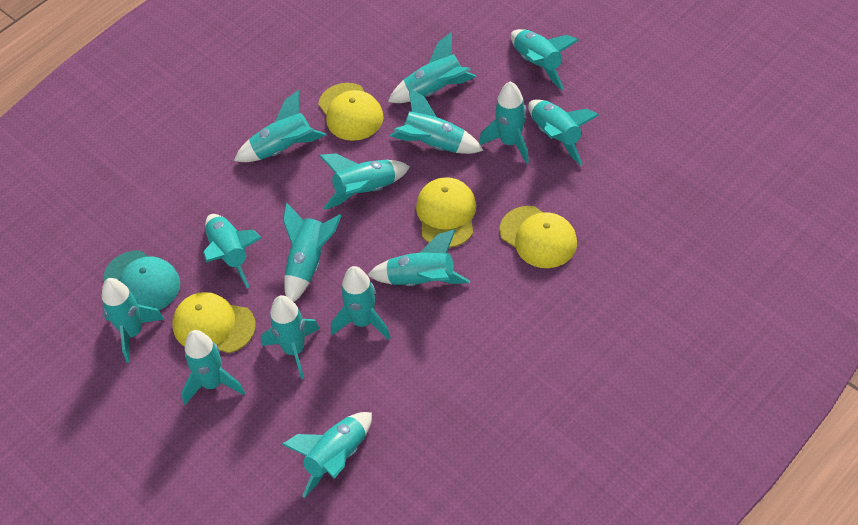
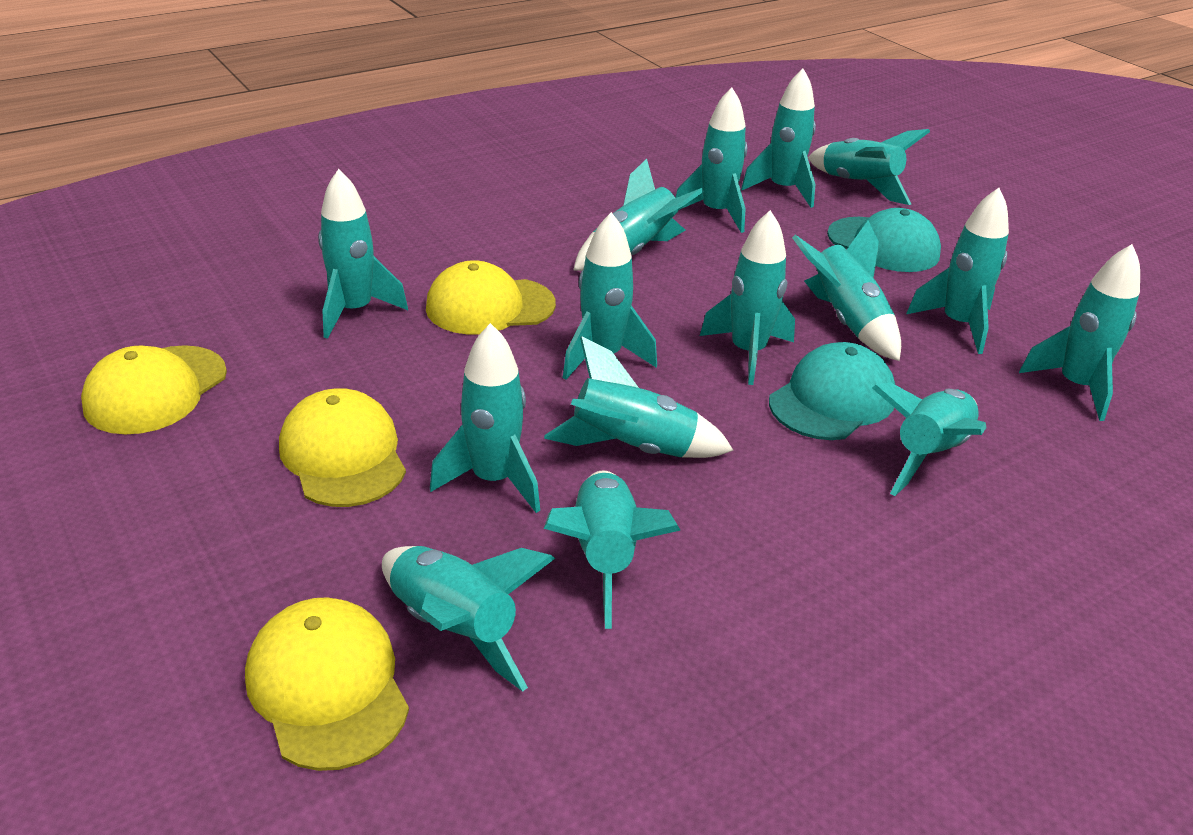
turquoise cap: [103,250,180,310] = 1 -> [769,342,895,440] [827,208,941,272] = 2

